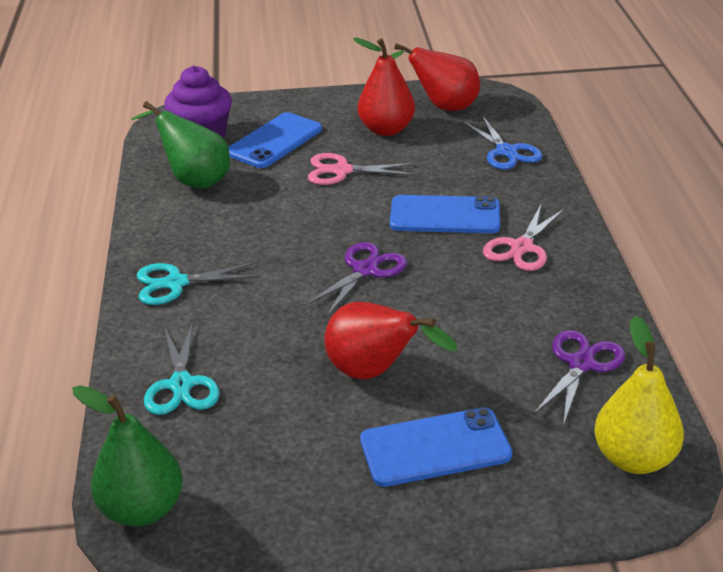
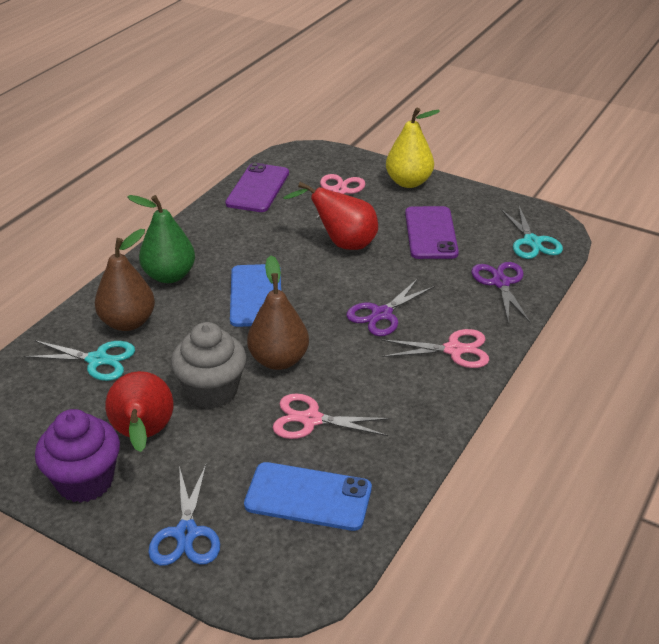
blue phone: [228,112,322,168] [360,408,512,487] [390,195,500,233] = 3 -> [230,264,281,327] [244,462,372,531] = 2
brown pear: none = 0 -> [95,229,155,331] [247,256,309,370] = 2
green pear: [72,385,183,527] [131,101,230,189] = 2 -> [127,195,195,283] = 1
grey cupcake: none = 0 -> [171,322,246,409] = 1
pink scissors: [308,153,415,185] [483,205,565,271] = 2 -> [272,393,391,439] [316,174,365,219] [381,329,489,368] = 3
purple phone: none = 0 -> [225,163,289,212] [405,206,459,259] = 2
red pear: [325,302,457,379] [353,38,415,136] [390,43,480,111] = 3 -> [105,371,173,452] [283,182,378,250] = 2

